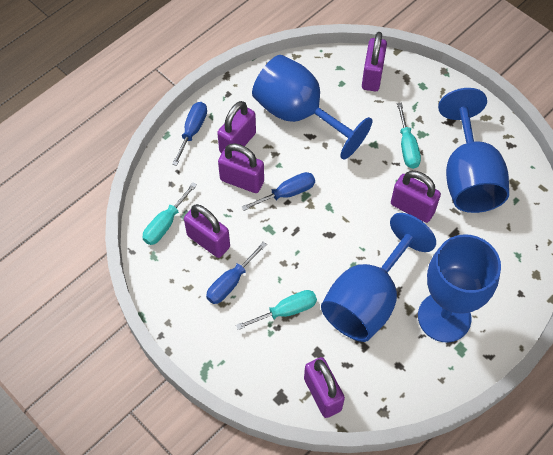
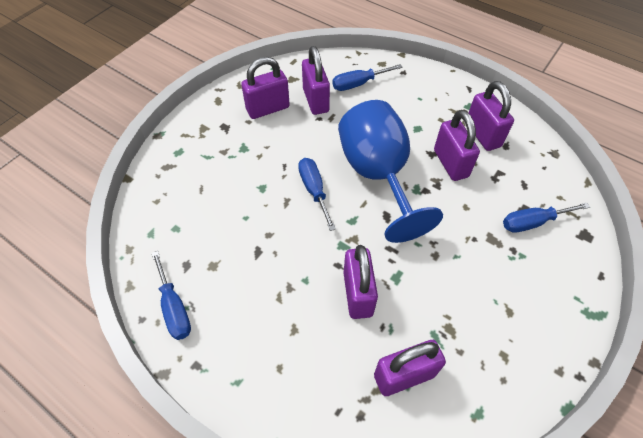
blue goblet: [252,55,372,160] [321,213,436,342] [418,234,501,343] [438,88,509,213] = 4 -> [338,100,443,243] = 1
blue screwdriver: [172,102,207,166] [206,242,267,304] [241,172,315,211] = 3 -> [152,251,191,340] [298,158,336,231] [332,64,403,91] [503,203,590,233] = 4
turquoise screwdriver: [143,182,197,245] [236,290,317,330] [397,103,421,169] = 3 -> none = 0

